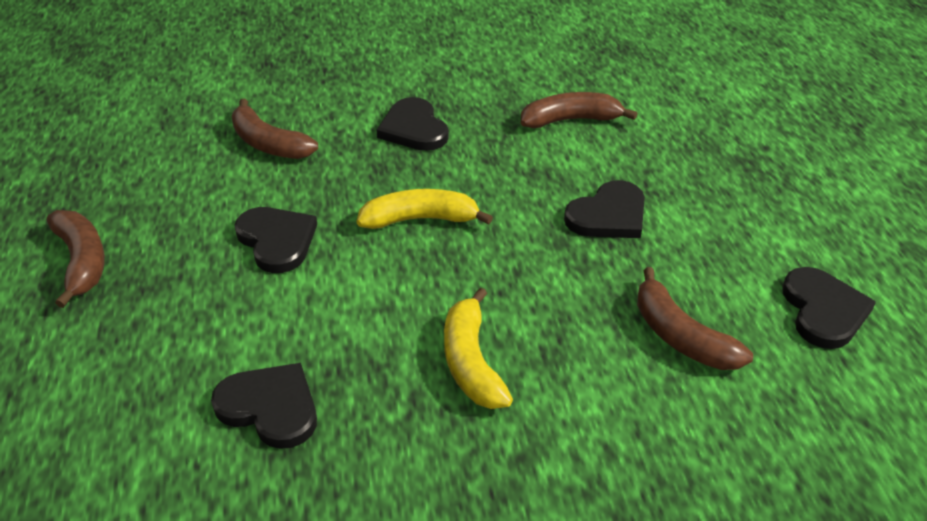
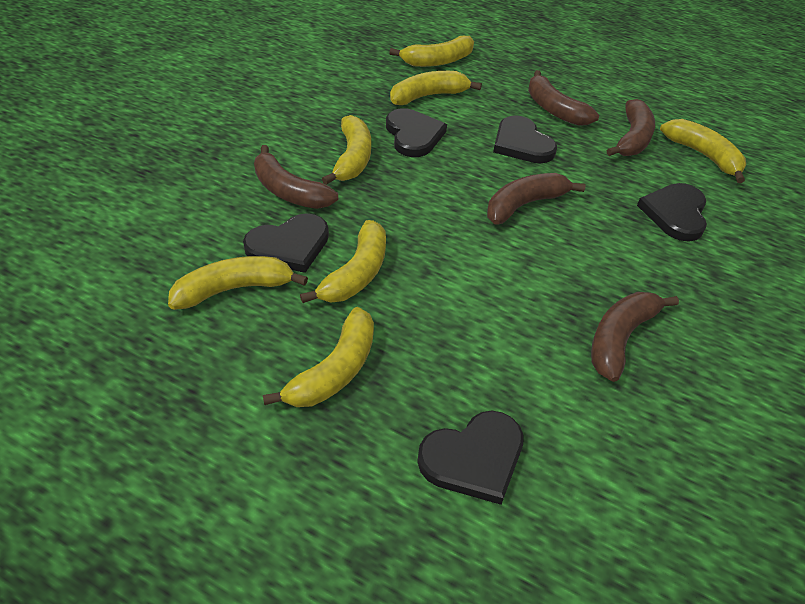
brown banana: [47,210,105,308] [231,99,318,159] [521,92,637,128] [637,267,753,370] = 4 -> [254,145,338,209] [487,173,586,225] [528,70,599,126] [591,292,679,382] [607,99,655,156] = 5
yellow banana: [357,189,493,229] [444,288,513,409] = 2 -> [168,256,308,310] [263,307,374,407] [300,220,386,303] [322,115,371,185] [389,36,474,67] [390,71,482,105] [660,119,746,183] = 7

